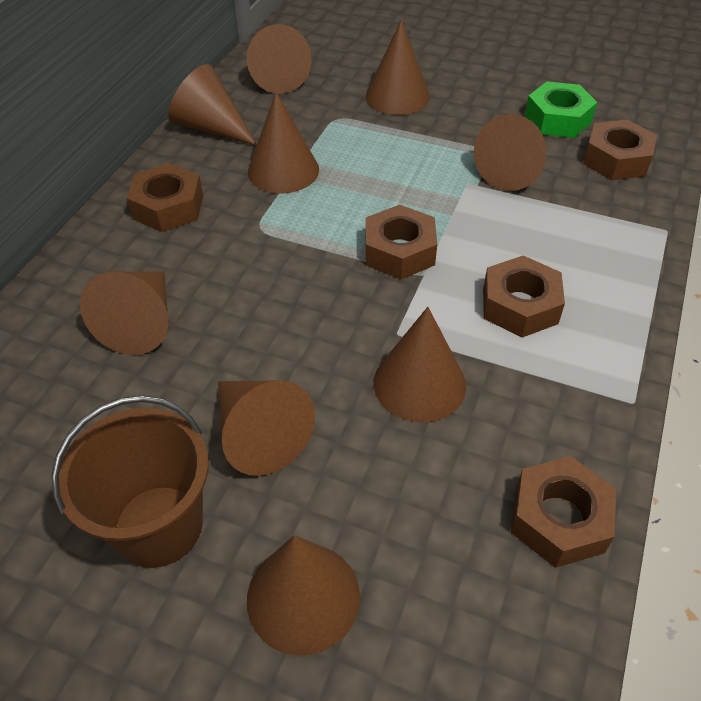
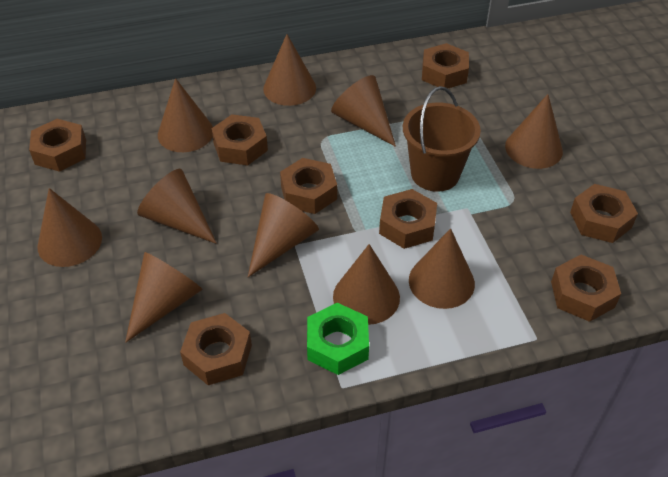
brown cone: [80,271,168,355] [168,64,257,146] [218,380,315,476] [247,24,312,94] [247,535,360,656] [248,92,319,194] [366,20,430,115] [374,307,466,422] [474,114,547,191] = 9 -> [37,188,102,267] [125,252,203,343] [137,169,217,244] [158,78,213,152] [248,193,319,277] [263,34,316,106] [331,75,396,147] [333,244,400,325] [409,228,475,309] [505,94,563,169] = 10
brown nut: [127,163,203,232] [366,205,437,279] [483,255,565,337] [511,456,616,568] [583,119,657,180] = 5 -> [29,119,86,172] [180,313,252,385] [211,114,268,165] [280,158,337,214] [379,189,437,249] [422,43,469,89] [551,255,621,322] [570,184,638,243] = 8

